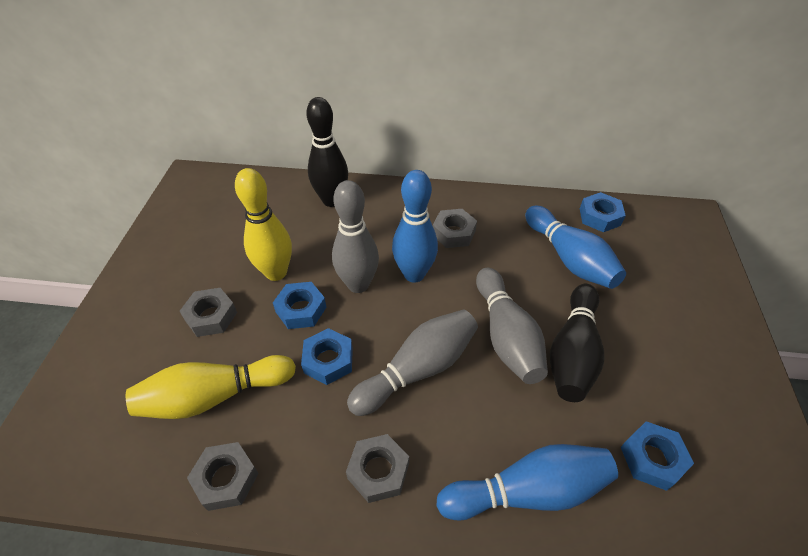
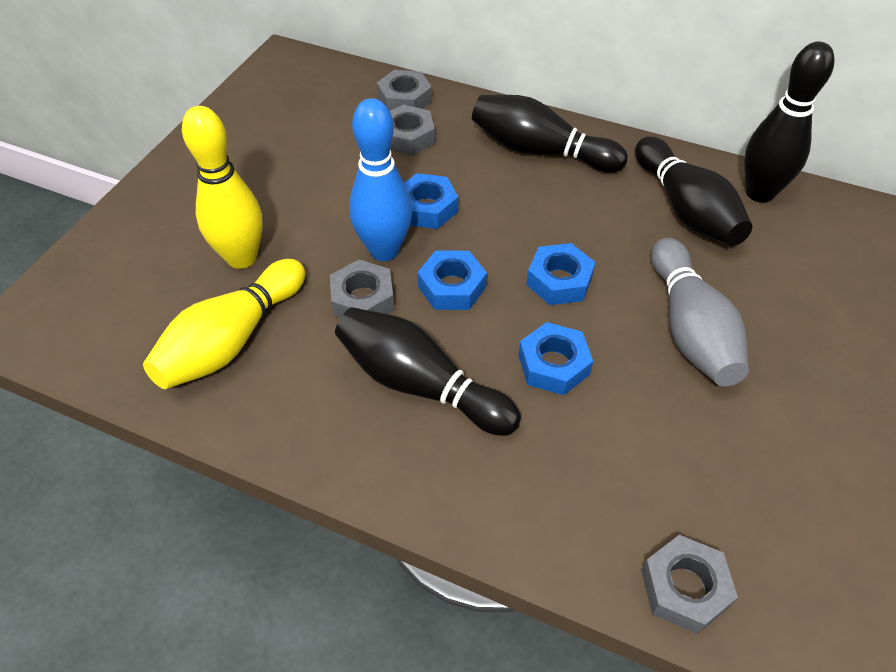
black bowling pin: [306,97,348,207] [550,284,604,402] = 2 -> [335,307,521,436] [472,95,628,173] [635,137,752,246] [744,41,834,203] = 4
blue bowling pin: [392,170,438,282] [436,444,618,521] [525,206,626,289] = 3 -> [349,98,412,261] = 1
grey bowling pin: [332,180,379,293] [347,309,478,416] [476,268,548,384] = 3 -> [651,238,749,386] = 1

